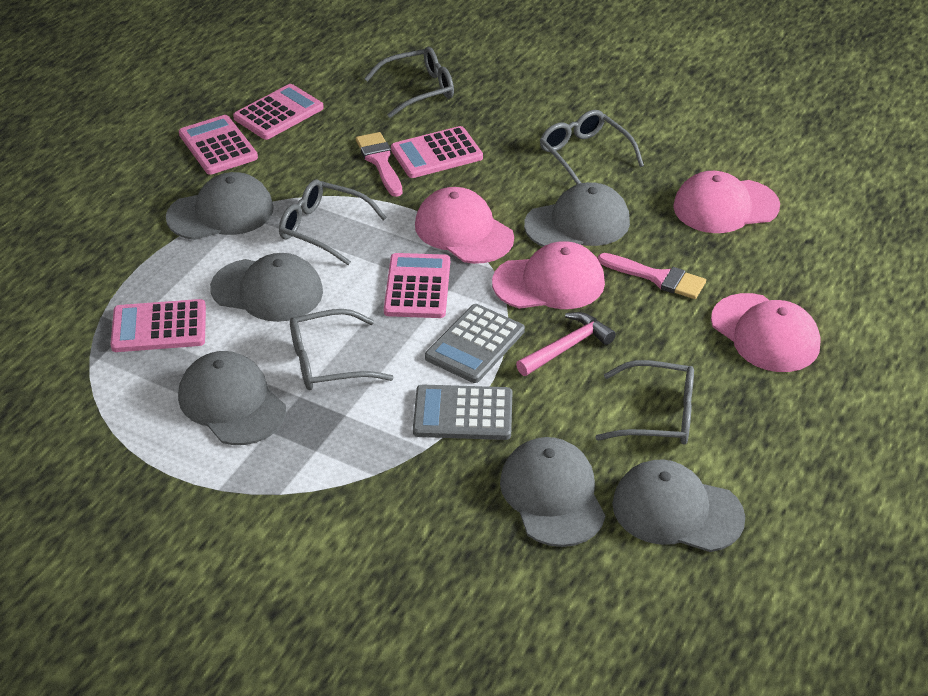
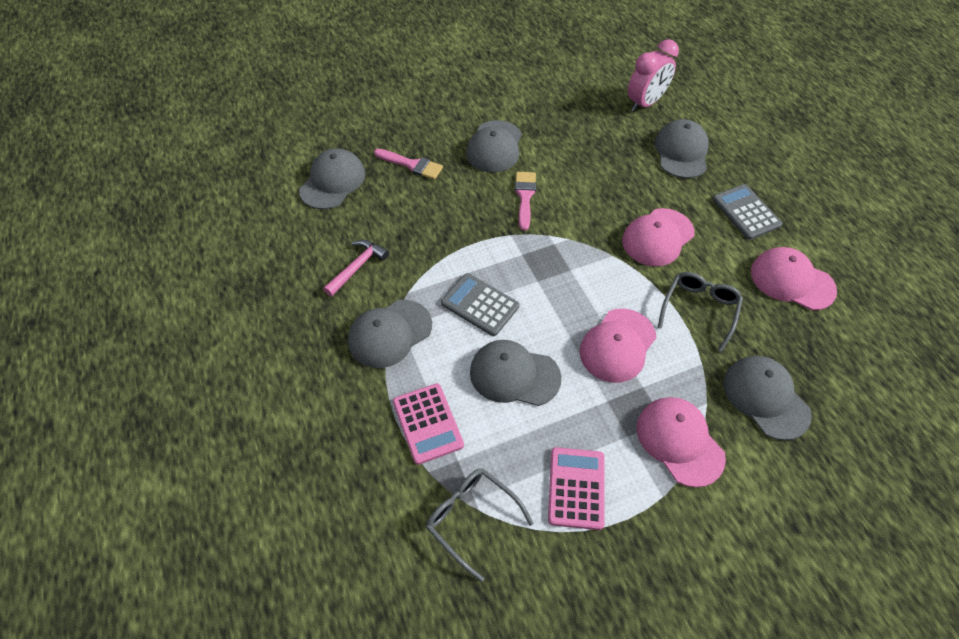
grey glasses: [279,179,387,265] [290,309,394,390] [364,47,454,118] [540,110,644,184] [595,360,694,444] = 5 -> [426,468,534,582] [658,272,743,352] = 2
pink calculator: [110,299,206,352] [179,115,258,175] [233,84,324,140] [384,253,450,318] [391,126,483,178] = 5 -> [393,383,464,465] [548,447,605,530] = 2
pink clock: none = 0 -> [628,39,679,112] = 1

